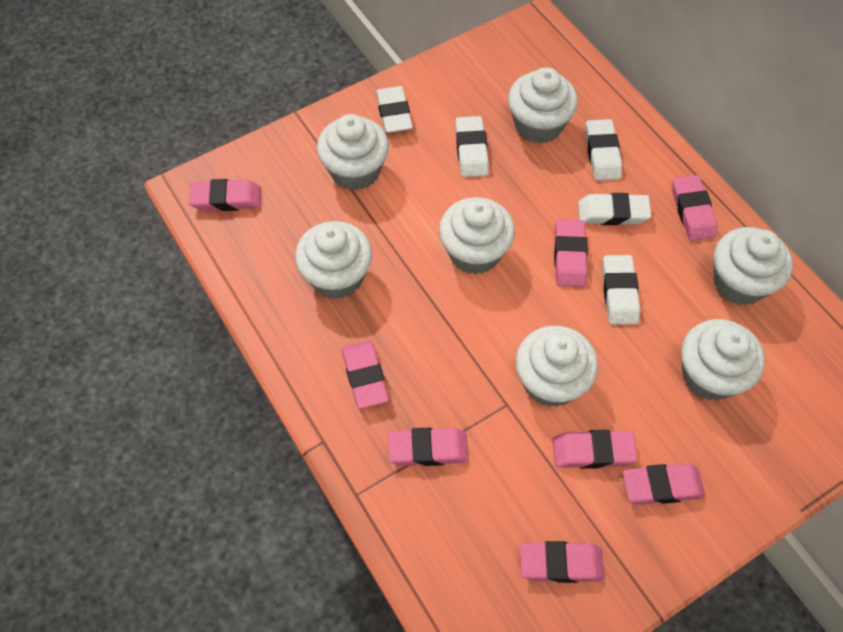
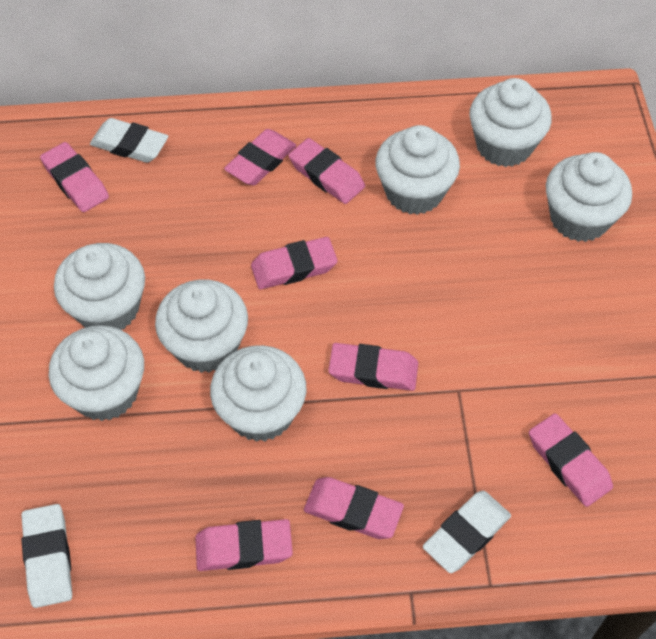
white eraser: [376,86,413,133] [455,116,489,177] [578,193,651,225] [585,119,622,181] [602,255,640,325] = 5 -> [22,504,72,608] [90,118,169,163] [423,491,511,573] = 3

